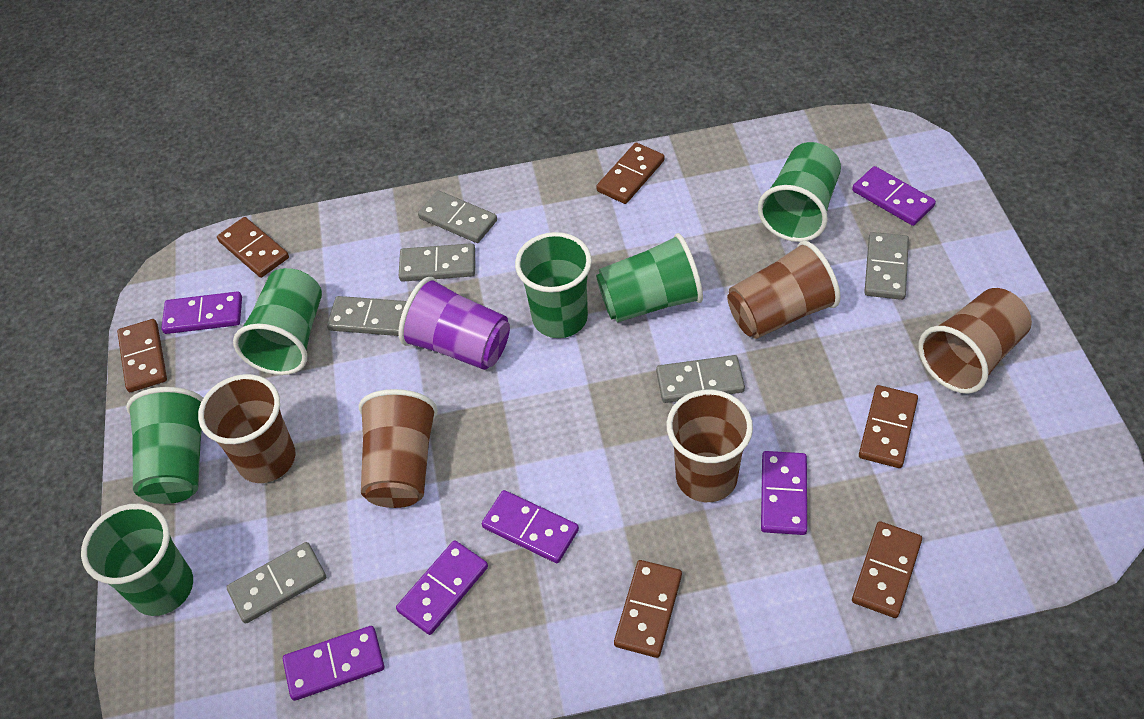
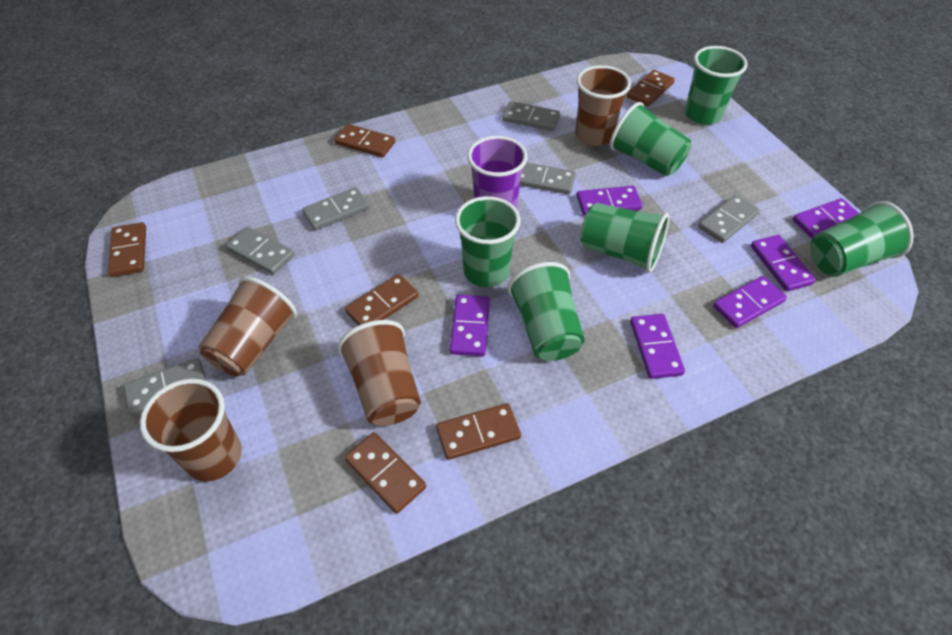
brown cup: [198,374,295,483] [359,389,438,508] [667,390,753,502] [727,241,841,339] [918,288,1032,394] = 5 -> [140,379,242,482] [198,276,297,376] [337,320,421,426] [575,65,631,146] = 4

